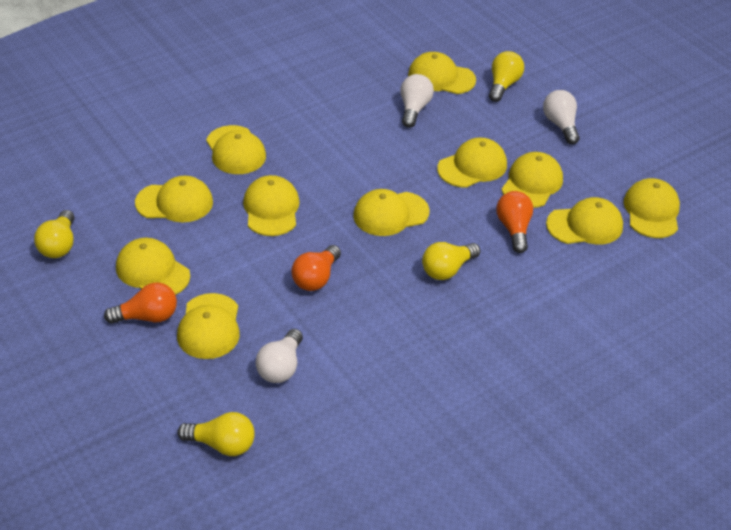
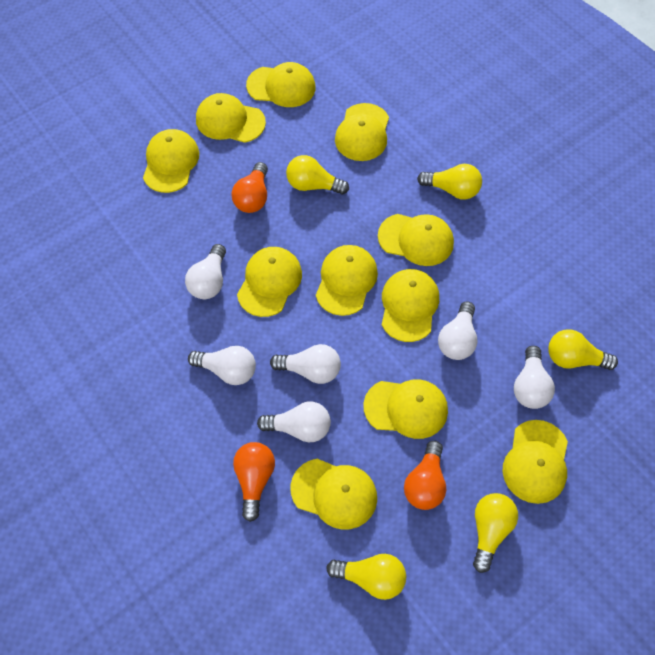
white light bulb: [256,329,303,383] [400,74,434,128] [543,90,580,144] = 3 -> [185,244,226,299] [188,346,256,385] [257,402,331,442] [270,344,341,384] [438,301,477,360] [514,346,555,409] = 6
yellow light bulb: [34,210,74,258] [177,412,255,456] [422,242,480,280] [489,51,524,102] = 4 -> [286,155,349,194] [326,554,406,600] [417,164,482,200] [473,493,518,573] [548,329,618,370] = 5

